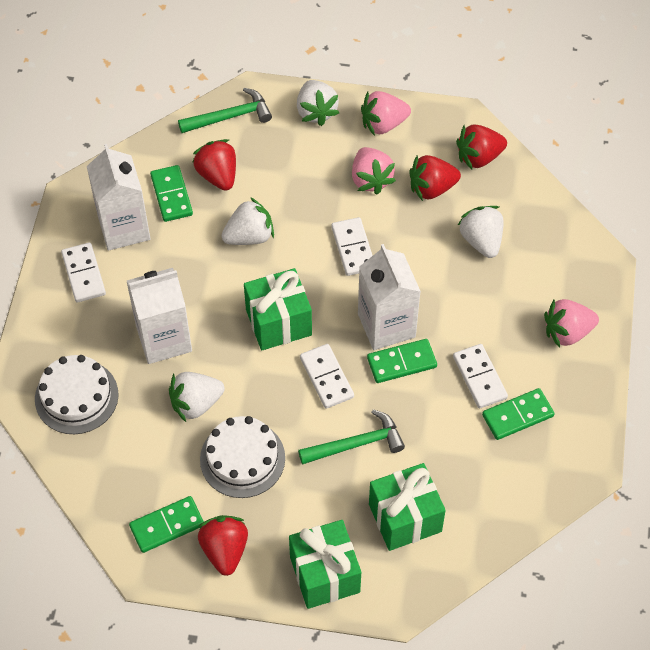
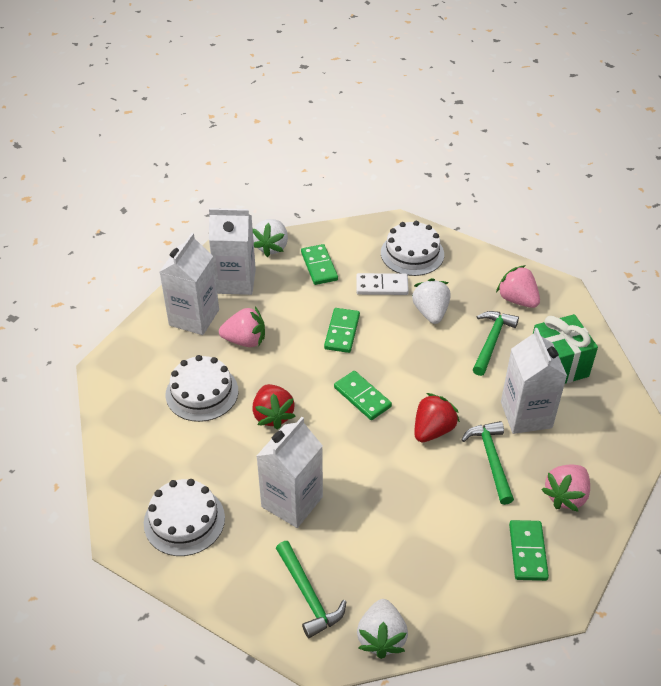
green gift: [244,268,312,350] [289,520,361,609] [369,463,446,551] = 3 -> [533,314,598,384] = 1
green hammer: [178,88,272,133] [298,410,405,465] = 2 -> [276,541,346,638] [461,421,514,505] [473,311,519,376] = 3
red strawberry: [192,139,236,191] [198,515,248,576] [409,155,461,201] [456,124,507,169] = 4 -> [252,384,296,430] [414,393,460,442] = 2
white cake: [35,355,119,434] [200,416,285,498] = 2 -> [144,479,225,556] [166,355,238,422] [381,221,444,276] = 3
white carton: [87,144,150,251] [126,268,192,364] [358,244,421,350] = 3 -> [160,233,219,335] [209,208,256,295] [257,417,323,528] [501,328,567,434] = 4
white domino: [61,242,106,303] [300,344,354,409] [331,217,373,276] [453,344,508,409] = 4 -> [356,273,409,295] = 1
white strawberry: [169,372,225,422] [221,197,274,245] [297,80,339,126] [458,206,504,258] = 4 -> [253,219,288,257] [357,599,408,659] [412,278,451,324] = 3

